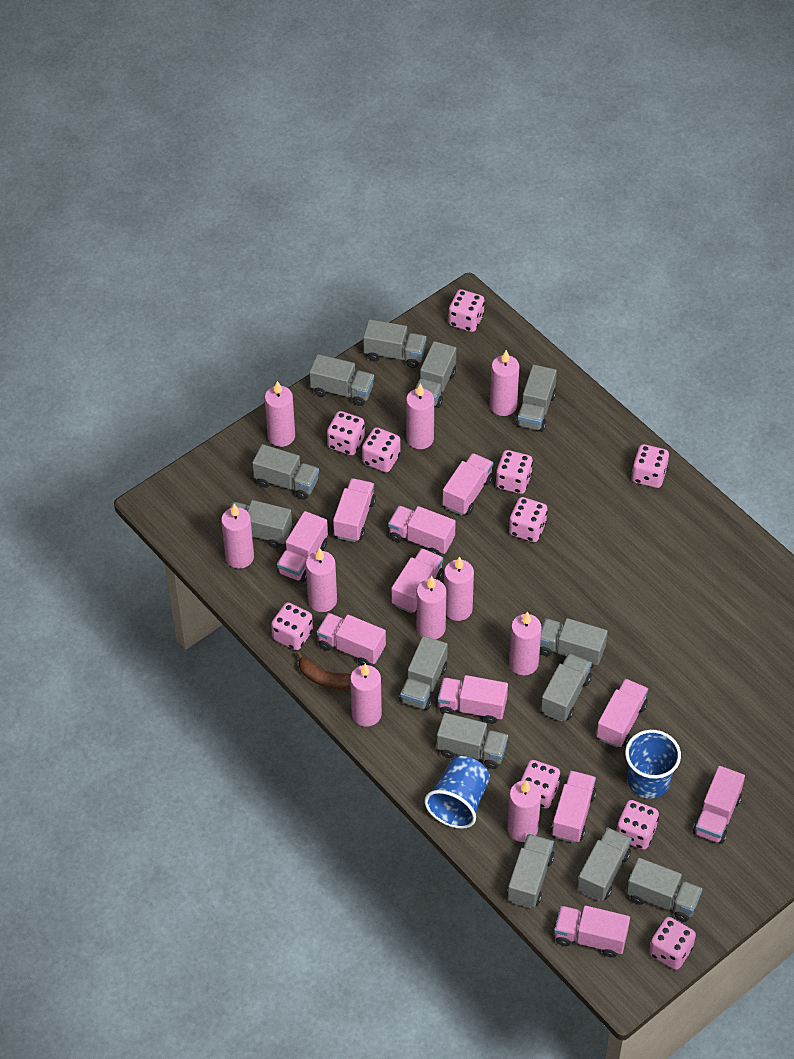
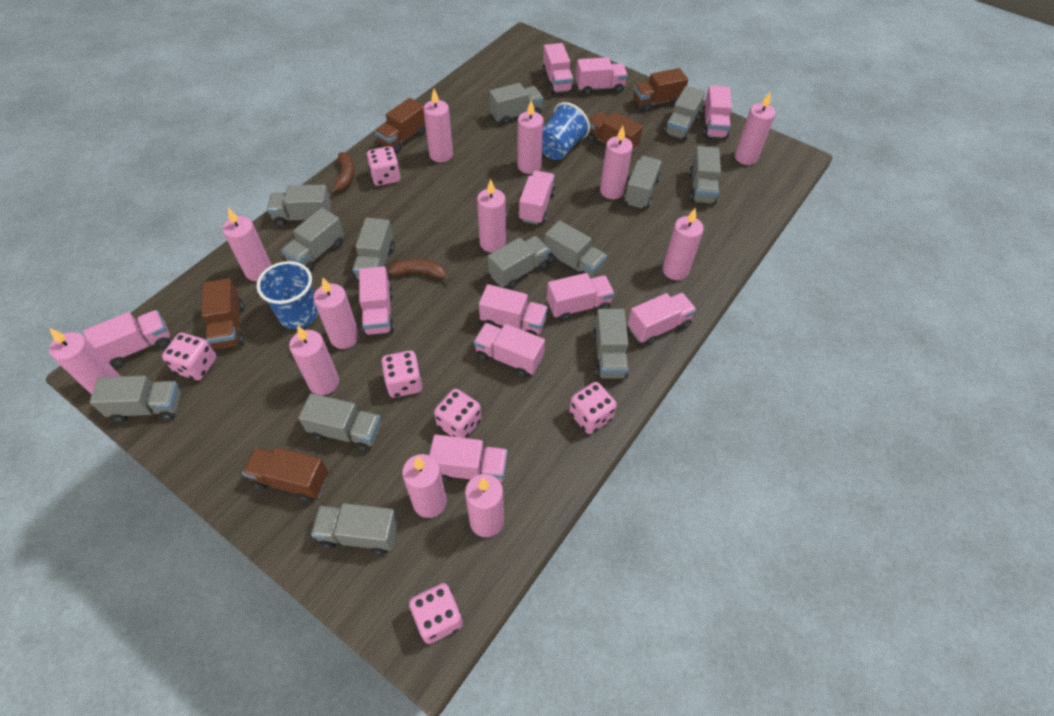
brown banana: [296,651,351,689] = 1 -> [330,152,355,194] [388,258,451,282] = 2
brown truck: none = 0 -> [202,278,244,350] [242,447,328,502] [375,98,426,153] [587,112,643,152] [633,68,688,112] = 5
pink candle: [221,504,254,569] [265,381,295,447] [306,548,337,612] [350,664,382,727] [406,384,434,449] [416,576,447,639] [444,556,474,621] [490,350,520,416] [507,780,541,842] [509,611,542,675] = 10 -> [49,328,120,395] [222,208,272,281] [289,326,339,395] [313,278,359,349] [402,454,447,518] [423,89,453,162] [465,474,504,537] [477,179,506,253] [517,100,543,174] [600,126,633,199] [662,208,704,280] [735,92,776,165] = 12
pink dice: [271,602,313,650] [327,411,365,455] [362,427,401,473] [449,289,485,332] [496,450,533,494] [509,497,548,542] [520,760,560,809] [616,800,659,850] [632,444,669,488] [649,917,696,970] = 10 -> [162,333,217,380] [366,146,400,186] [381,351,422,398] [409,583,463,644] [434,389,481,438] [569,382,617,434] = 6

